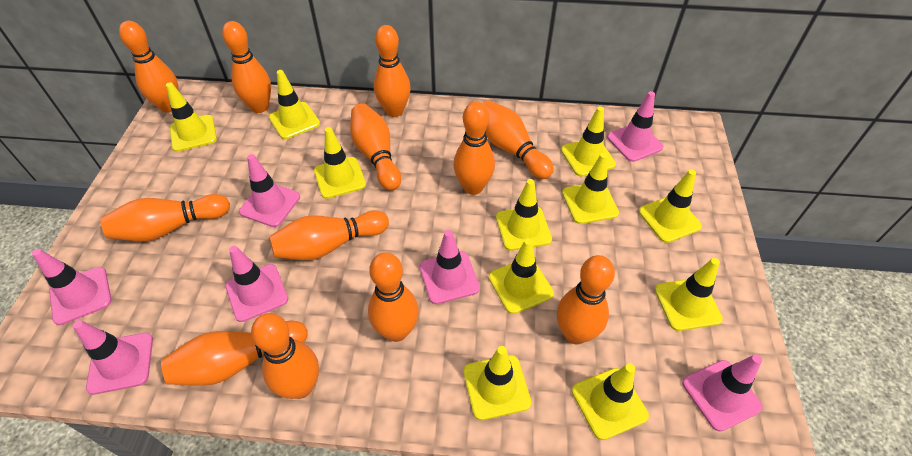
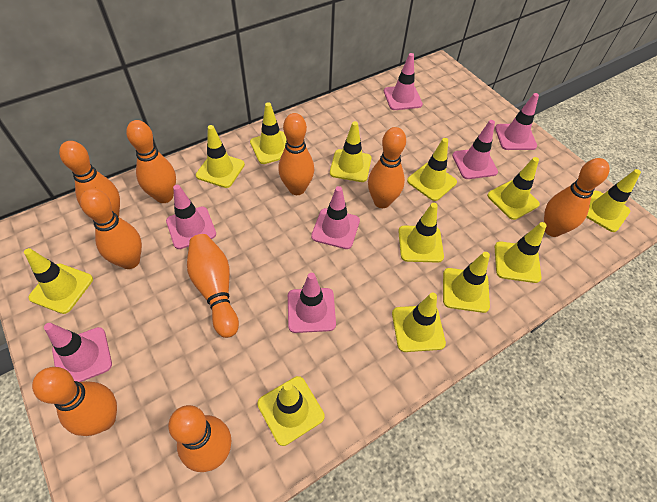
orange bowling pin: [101,194,230,242] [119,21,179,113] [161,321,308,386] [222,21,271,113] [251,313,319,399] [269,210,389,260] [350,103,401,190] [368,252,419,342] [374,25,411,117] [454,101,495,195] [483,101,554,179] [557,255,615,344] = 12 -> [32,367,117,436] [59,141,120,217] [80,189,142,269] [126,120,176,203] [168,405,231,472] [187,234,239,338] [278,113,314,195] [368,127,406,208] [544,158,609,237] = 9
yellow traffic cone: [166,82,217,152] [269,70,320,139] [314,127,366,199] [463,346,531,420] [489,238,554,314] [496,179,552,251] [561,106,616,177] [562,153,619,224] [572,363,649,440] [639,169,702,243] [655,258,723,331] = 11 -> [24,248,93,314] [196,125,245,188] [250,102,287,164] [257,376,325,446] [330,121,371,182] [392,293,446,352] [398,203,444,263] [407,138,457,201] [443,252,490,313] [487,157,540,220] [495,222,547,283] [586,169,641,232] = 12

